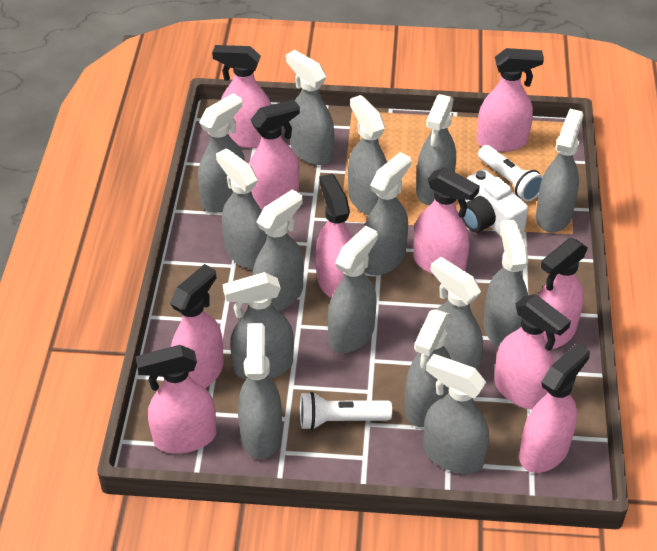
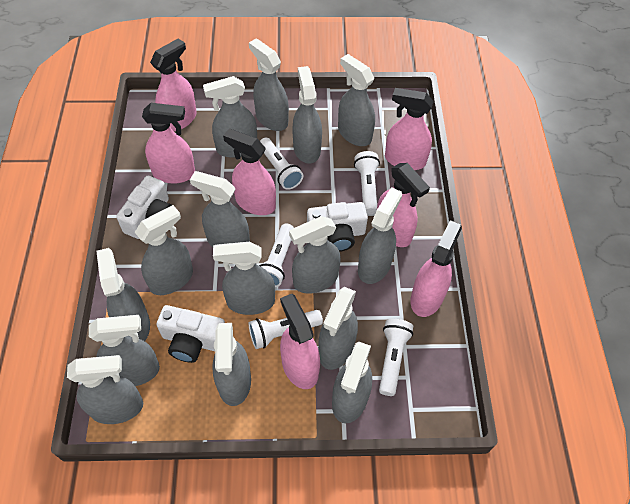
pink spray bottle: [136,345,216,453] [170,264,224,388] [212,45,271,148] [249,100,300,210] [316,174,352,298] [413,167,480,275] [477,48,544,152] [494,294,571,409] [519,343,590,473] [538,238,588,349] = 10 -> [142,103,195,184] [150,38,196,132] [223,129,276,215] [280,294,320,389] [377,163,430,247] [385,88,434,170] [410,220,462,317] = 7
white camera: [462,169,528,237] = 1 -> [116,176,172,239] [156,305,225,363] [307,202,368,252] = 3
white flashlight: [300,392,392,430] [478,145,543,202] = 2 -> [249,310,323,349] [259,224,294,287] [260,138,303,190] [354,151,380,214] [379,319,413,396] = 5

